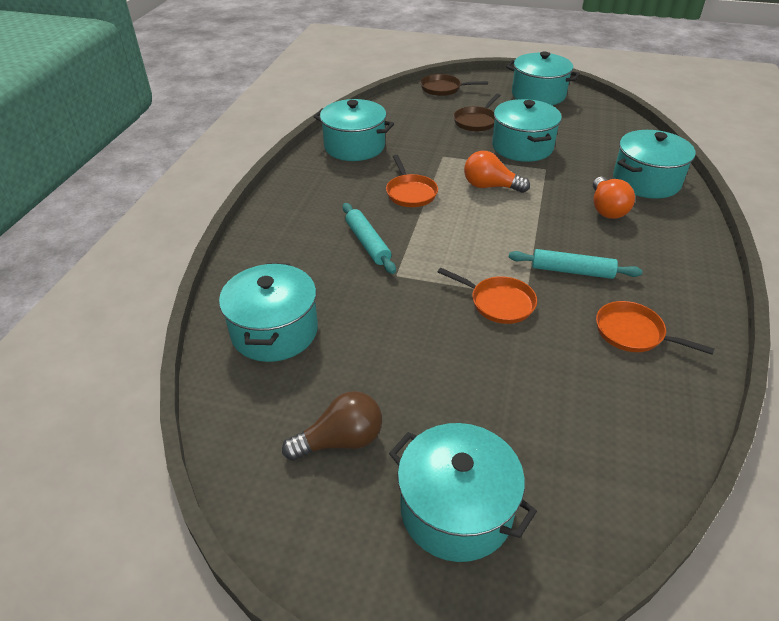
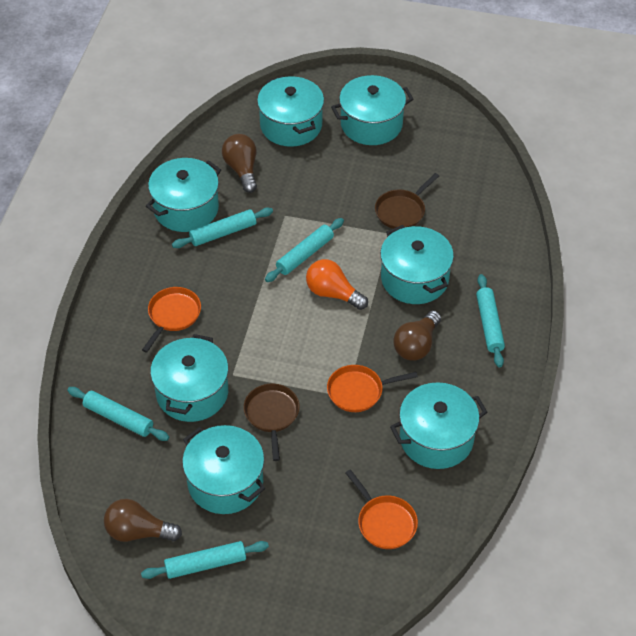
brown light bulb: [282,391,382,461] = 1 -> [104,499,182,542] [222,134,257,193] [393,310,441,361] = 3
orange light bulb: [464,151,530,193] [593,177,635,219] = 2 -> [306,259,368,310] = 1
turquoise pot: [219,263,318,362] [313,99,394,161] [389,423,537,562] [492,99,562,162] [506,52,580,105] [613,130,696,199] = 6 -> [146,158,221,232] [150,334,229,422] [182,425,265,514] [257,76,324,147] [331,75,414,145] [380,225,454,304] [390,382,487,469] = 7
turquoise rolling pin: [343,203,396,274] [509,249,643,279] = 2 -> [67,387,169,441] [141,541,269,579] [172,208,273,248] [265,218,344,282] [476,274,505,367] = 5

